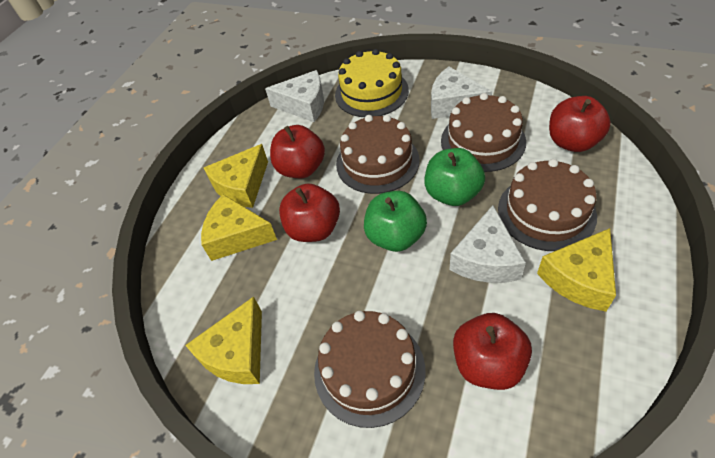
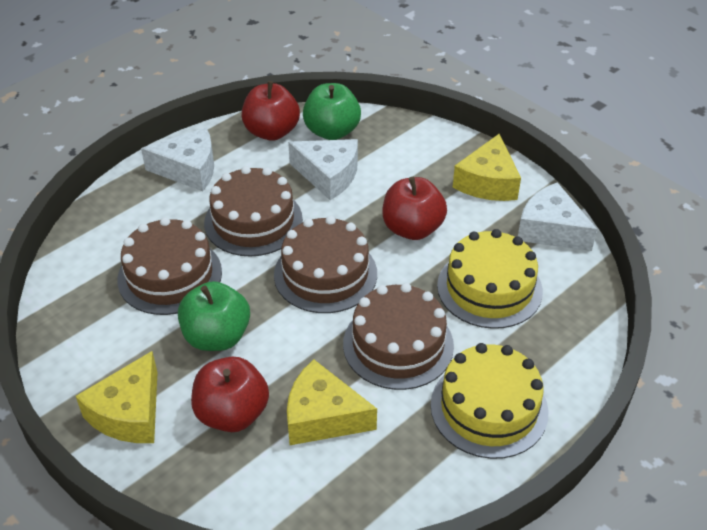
red apple: [270,125,325,178] [279,183,340,242] [453,313,532,390] [549,96,611,152] = 4 -> [191,357,269,432] [242,81,300,141] [382,177,447,240] = 3
yellow cake: [335,49,409,117] = 1 -> [431,343,549,459] [437,229,543,329] = 2
yellow cheese: [185,296,262,384] [201,194,277,261] [204,144,268,208] [537,228,616,312] = 4 -> [76,351,158,443] [287,359,377,445] [453,134,521,201] = 3

